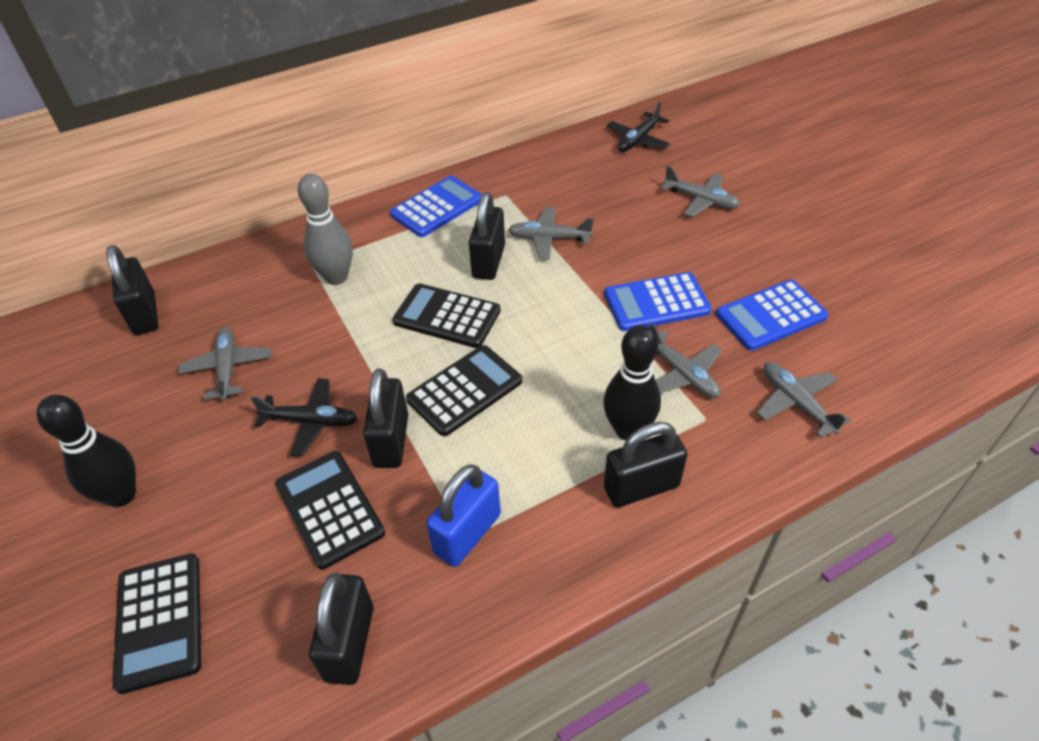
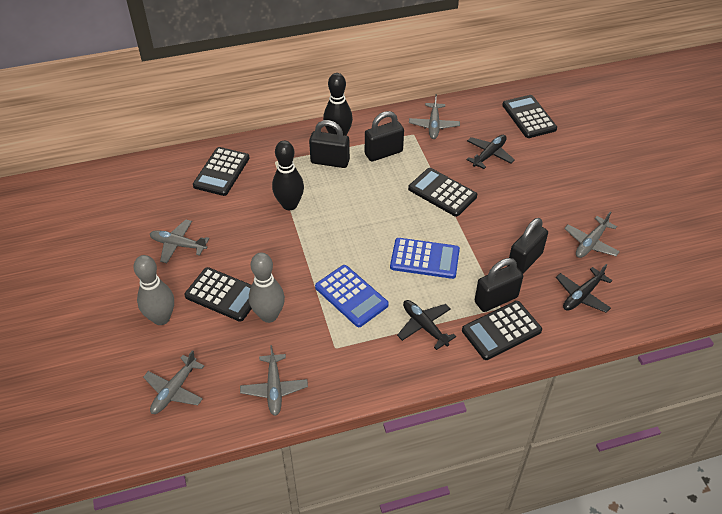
black calculator: [113,553,201,694] [276,451,385,569] [392,283,501,348] [406,345,522,436] = 4 -> [184,267,252,322] [193,147,250,196] [408,168,477,217] [462,301,542,360] [502,95,557,138] = 5
black padlock: [106,245,158,335] [309,573,374,685] [363,369,408,468] [469,192,505,280] [604,422,688,507] = 5 -> [309,120,350,168] [365,111,404,161] [475,258,523,312] [507,218,548,273] = 4
black plane: [251,378,358,457] [607,102,671,152] = 2 -> [397,300,456,350] [466,135,515,169] [556,264,613,313] = 3
blue calculator: [390,176,482,237] [604,272,712,331] [716,280,828,351] = 3 -> [315,265,389,327] [390,238,460,279] = 2
blue padlock: [426,464,501,567] = 1 -> none = 0
grey bowling pin: [297,174,353,285] = 1 -> [133,255,174,325] [249,252,285,323] = 2

